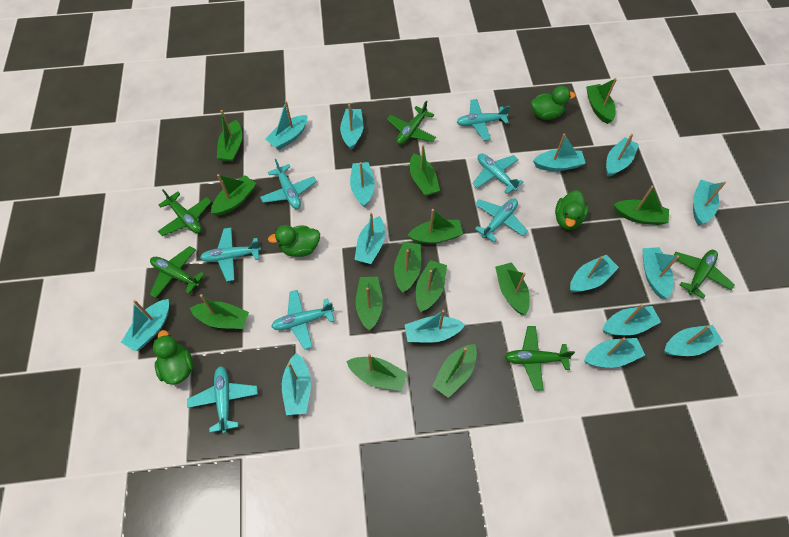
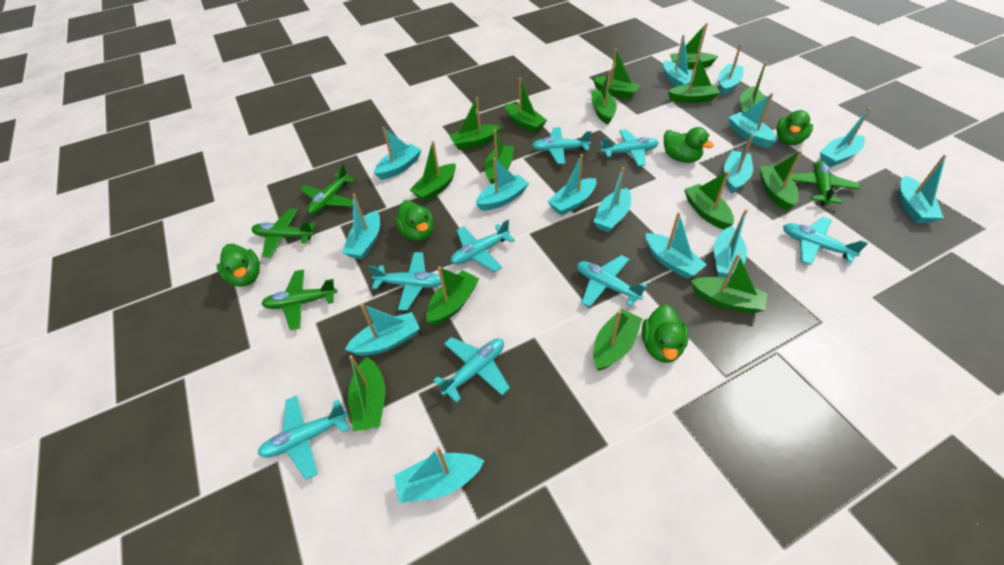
green boat: [190,294,249,329] [211,174,256,216] [217,110,242,162] [346,354,408,391] [355,277,383,331] [394,242,421,293] [407,209,463,244] [410,145,440,197] [416,260,447,312] [432,344,477,398] [495,262,530,315] [586,78,617,124] [614,186,669,225] = 13 -> [348,355,385,431] [410,141,456,202] [426,266,479,325] [449,97,501,150] [485,129,514,184] [505,78,547,133] [591,71,617,124] [593,48,640,99] [593,309,642,371] [668,55,720,103] [670,23,718,70] [684,171,734,230] [691,254,768,314] [740,62,767,113] [760,151,802,211] = 15
green duck: [153,330,194,385] [268,225,320,257] [531,86,576,120] [555,190,589,230] = 4 -> [217,244,260,286] [395,200,434,241] [642,304,689,363] [664,127,714,163] [776,110,813,145] = 5
green plane: [150,246,205,298] [158,189,212,236] [387,101,436,145] [505,326,575,391] [674,250,735,299] = 5 -> [252,209,316,258] [262,270,337,330] [301,164,356,214] [790,161,860,206] = 4
turquoise plane: [187,366,258,433] [200,228,261,282] [260,159,317,209] [271,290,334,350] [457,99,510,141] [472,154,523,194] [475,198,528,242] = 7 -> [258,395,348,480] [369,252,441,311] [433,337,510,403] [451,220,515,272] [532,127,592,164] [577,255,647,307] [600,129,659,167] [783,217,868,265] = 8

